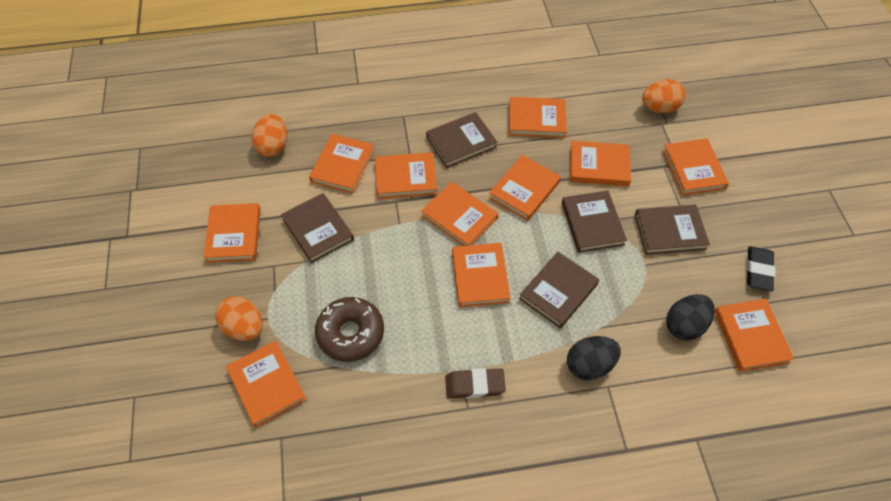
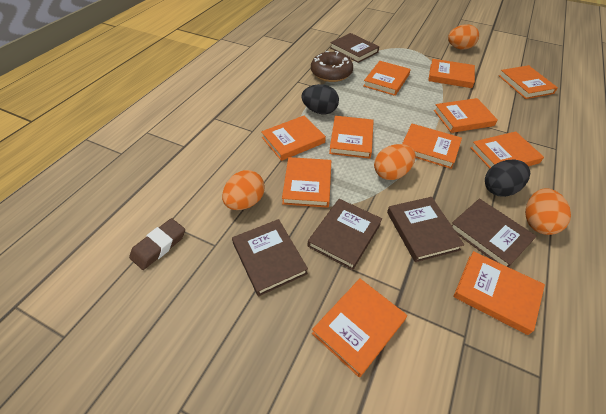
black eraser: [747,246,775,291] = 1 -> none = 0
orange egg: [215,296,263,341] [252,114,287,157] [642,79,686,113] = 3 -> [222,170,265,210] [374,144,416,180] [448,24,479,50] [525,188,571,235] = 4

